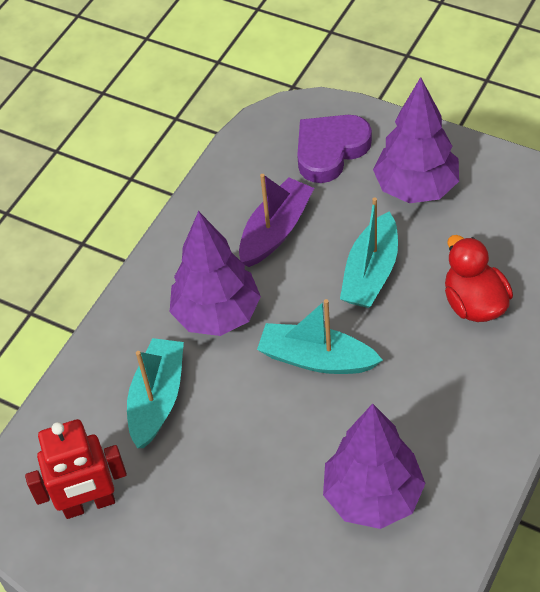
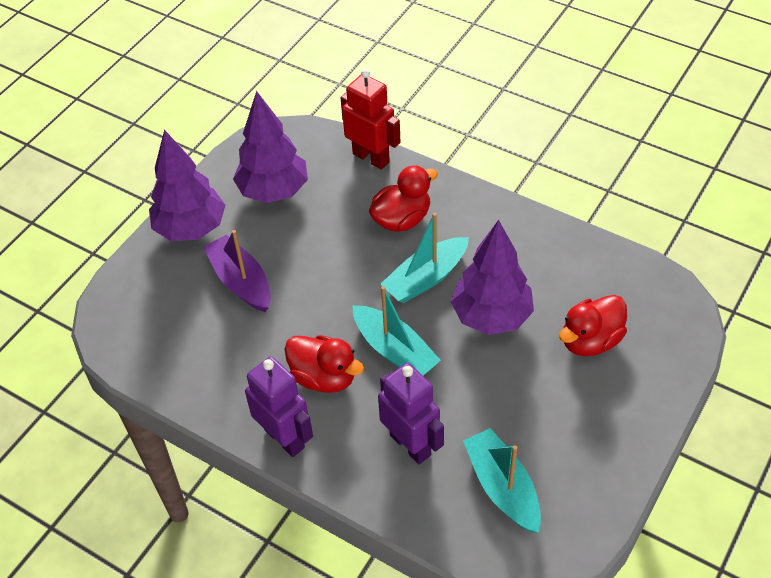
purple heart: [297,115,372,183] = 1 -> none = 0
purple robot: none = 0 -> [245,357,313,457] [378,363,444,464] = 2
red duck: [445,235,513,322] = 1 -> [285,335,364,393] [369,165,438,232] [559,295,627,356] = 3

